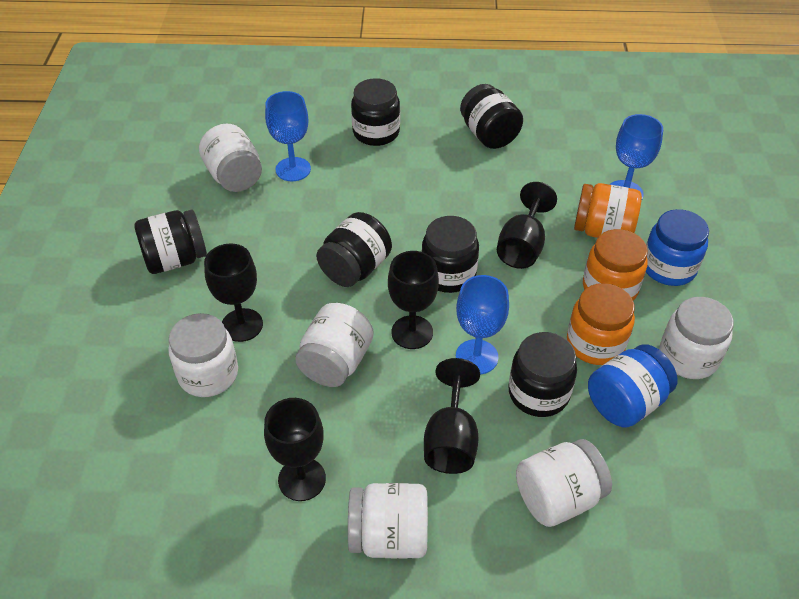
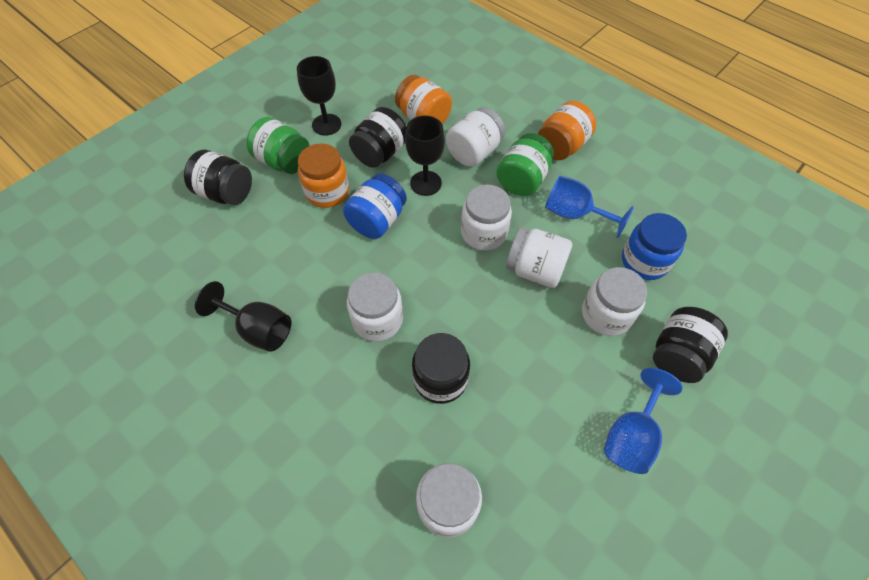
black goblet: [204,244,263,342] [264,398,326,501] [388,251,439,349] [424,358,480,474] [497,182,557,269] = 5 -> [195,281,291,352] [297,56,342,136] [405,115,445,196] = 3
black jar: [134,209,207,274] [316,212,392,287] [351,78,400,146] [422,216,479,293] [460,84,523,149] [509,332,577,417] = 6 -> [184,150,252,205] [349,107,407,168] [412,333,470,404] [653,307,728,383] = 4
blue goblet: [265,91,311,181] [456,275,509,375] [609,114,663,199] = 3 -> [545,176,634,238] [604,368,683,474] = 2
green jar: none = 0 -> [247,117,310,174] [496,133,554,196] = 2

